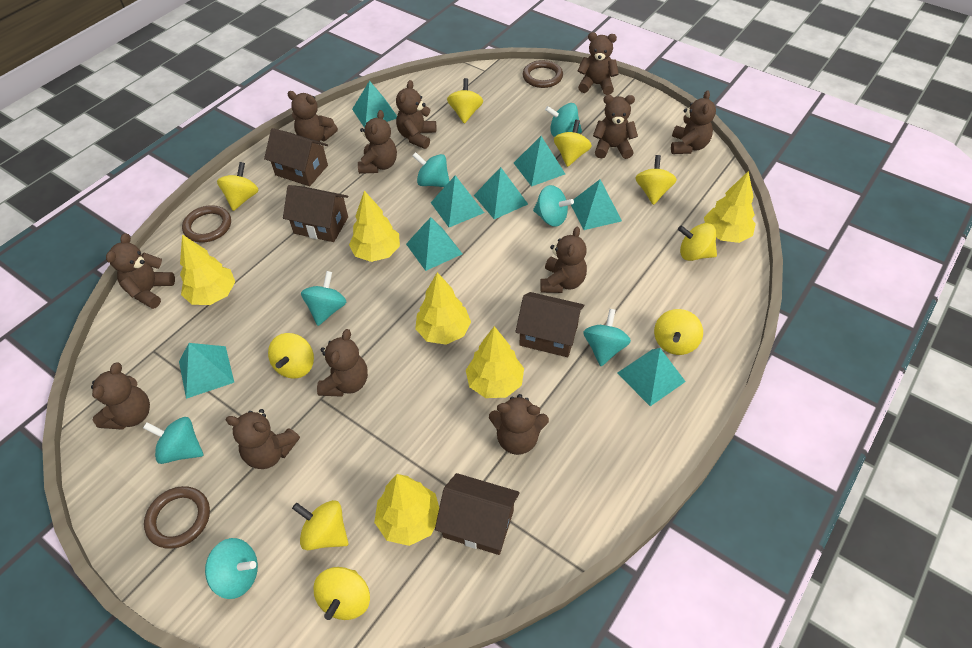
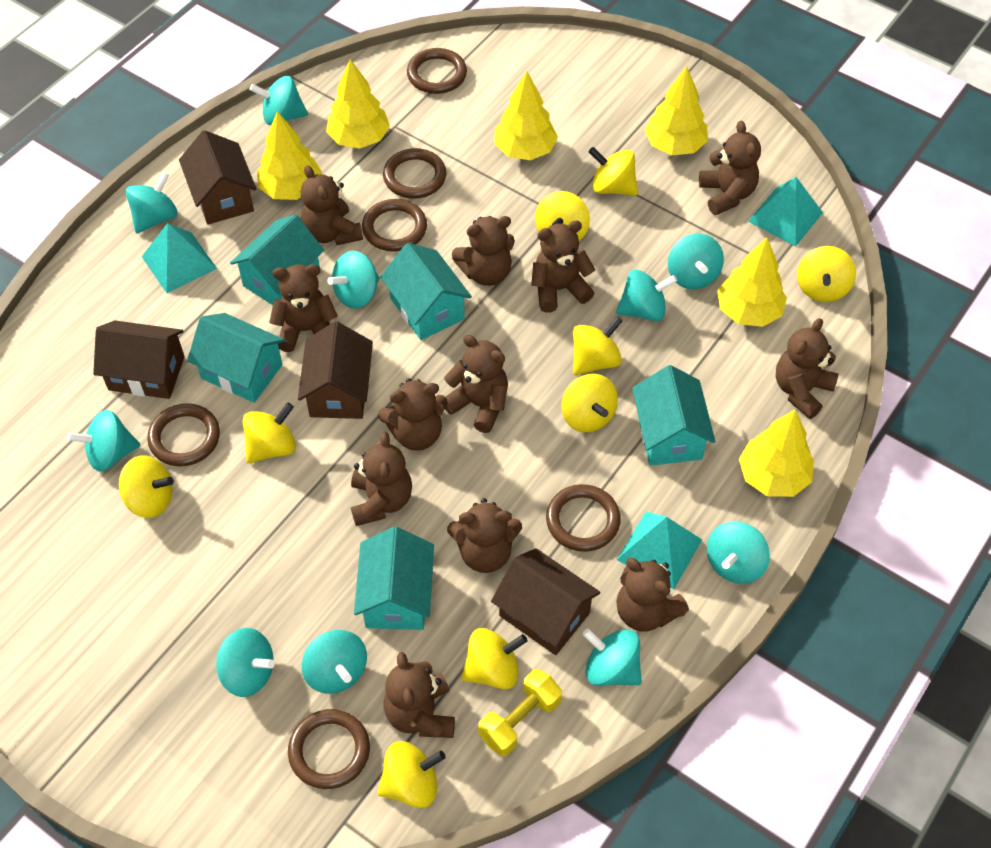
brown ring: [144,486,210,549] [182,205,231,243] [523,60,563,88] = 3 -> [147,403,220,467] [288,709,370,789] [362,199,427,252] [383,148,446,199] [407,48,467,94] [546,484,621,552] = 6
turquoise house: none = 0 -> [187,313,285,403] [230,214,324,305] [354,527,434,630] [380,243,472,340] [632,365,715,466] = 5
turquoise pyramid: [179,343,234,399] [352,81,397,128] [406,217,462,271] [431,175,484,227] [474,167,528,219] [514,136,565,187] [571,179,622,230] [618,348,686,406] = 8 -> [142,223,217,293] [617,512,702,589] [748,177,823,247] = 3
turquoise spinning top: [143,417,203,464] [205,538,258,599] [301,271,346,326] [412,152,449,187] [533,185,574,227] [545,103,582,137] [583,309,631,366] = 7 -> [67,410,140,472] [125,171,178,233] [216,628,275,697] [250,76,308,125] [302,630,367,693] [327,251,380,309] [582,628,642,686] [616,270,677,321] [668,234,724,289] [707,522,770,584] = 10
yellow dumbbell: none = 0 -> [478,669,562,756] = 1

